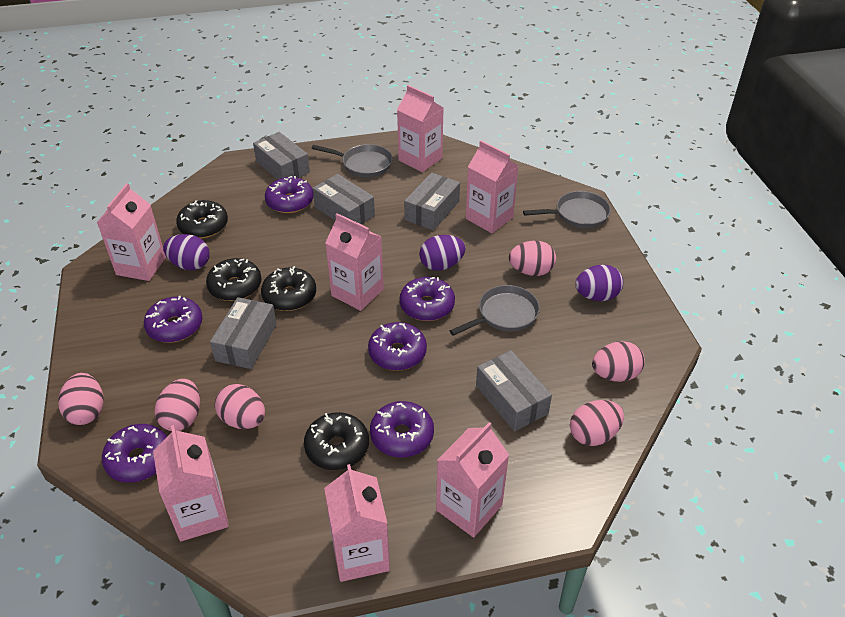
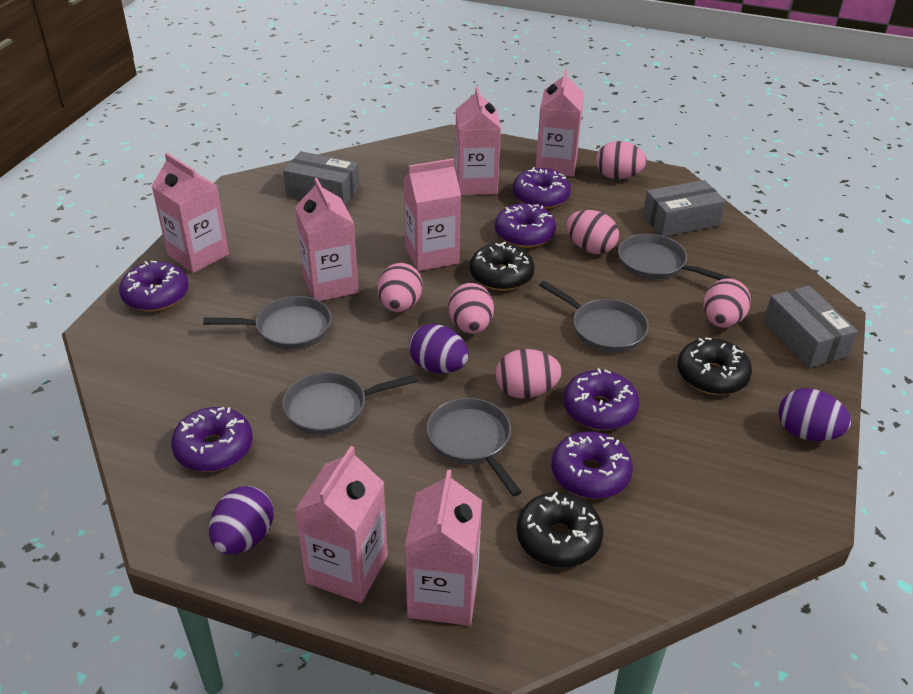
black donut: [176,200,228,239] [206,258,261,301] [261,266,316,311] [304,412,369,470] = 4 -> [470,242,534,291] [517,492,603,567] [678,337,752,395] = 3
grey box: [210,297,277,369] [253,132,310,180] [313,174,375,224] [404,172,460,231] [476,350,552,432] = 5 -> [283,151,360,205] [643,180,726,236] [764,286,858,368] = 3
grey pan: [312,144,392,177] [450,285,540,336] [523,191,611,228] = 3 -> [203,296,332,349] [282,372,418,435] [427,398,521,496] [539,281,649,353] [618,234,730,280] = 5

